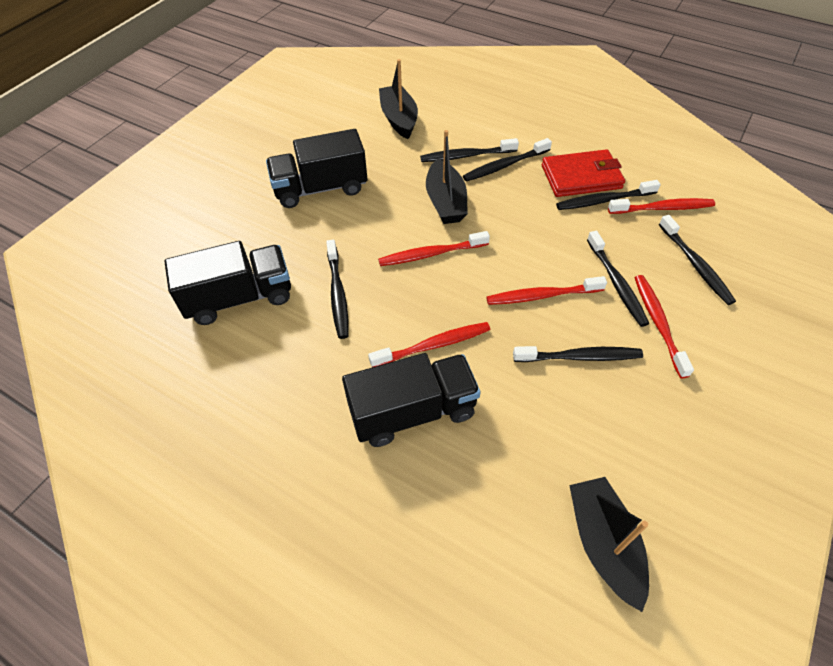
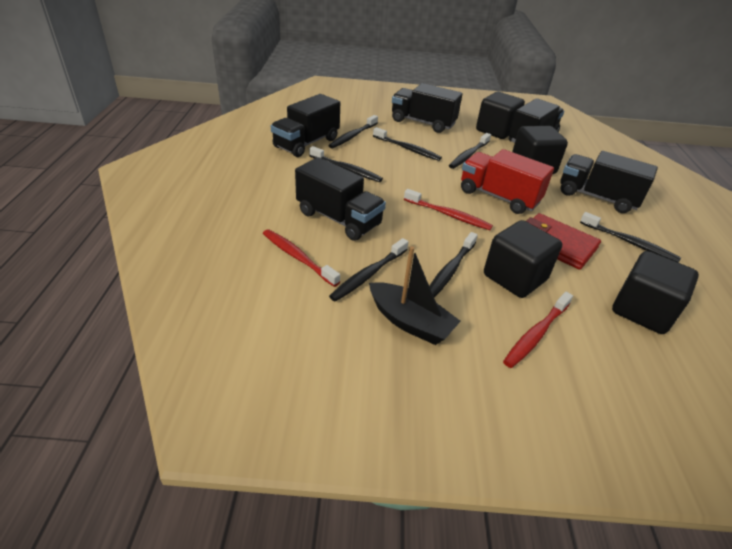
black boat: [379,59,418,139] [426,130,468,224] [569,477,649,612] = 3 -> [369,246,461,345] = 1
black cube: none = 0 -> [476,92,525,139] [484,220,562,298] [512,126,568,174] [612,251,699,334] = 4
black truck: [164,241,291,325] [266,129,367,208] [342,353,481,447] = 3 -> [271,94,340,157] [295,157,386,241] [392,83,462,133] [509,98,564,143] [560,151,658,213] = 5
red toothbrush: [368,322,490,367] [378,231,490,266] [486,276,607,305] [608,198,715,214] [634,275,694,378] = 5 -> [263,229,340,287] [404,189,493,230] [503,292,573,368] = 3
red truck: none = 0 -> [461,149,554,214] = 1

